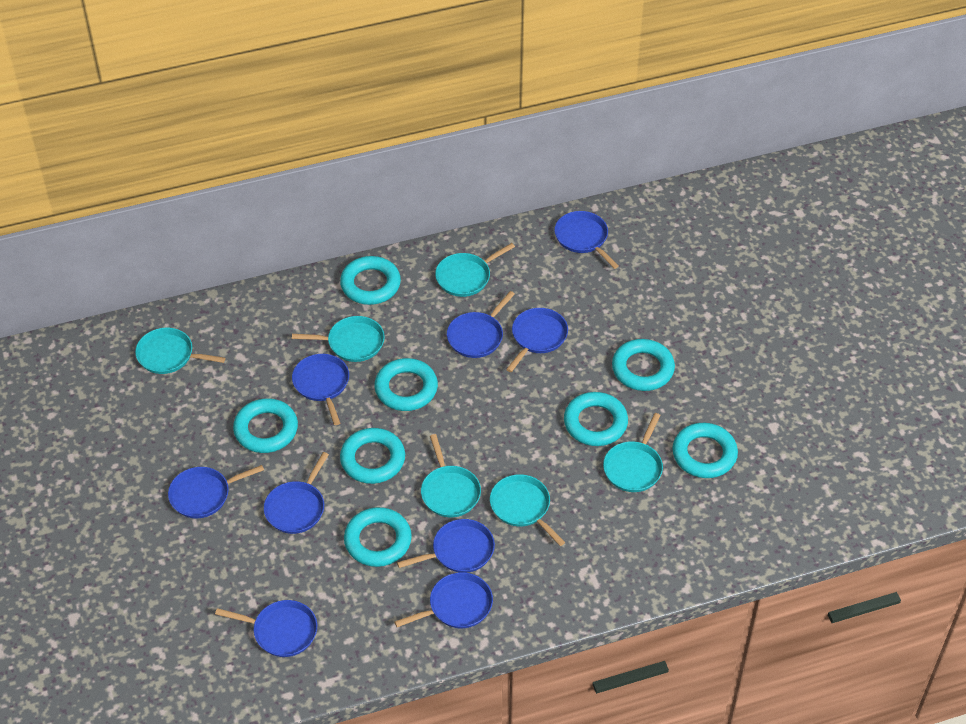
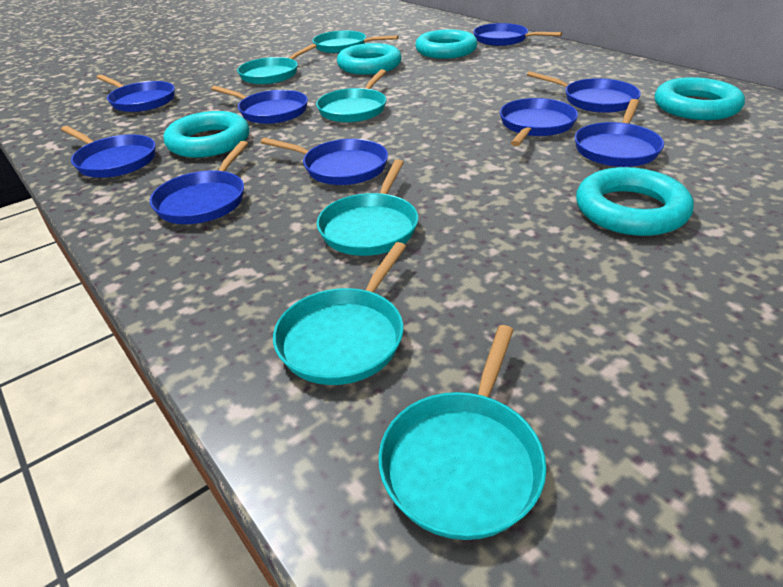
turquoise ring: [233,398,298,453] [340,256,401,305] [340,428,405,484] [344,507,412,567] [374,358,438,411] [564,392,628,446] [612,339,675,391] [672,423,738,478] = 8 -> [164,111,249,158] [337,43,402,75] [415,29,478,59] [576,167,694,236] [655,77,745,120] = 5

